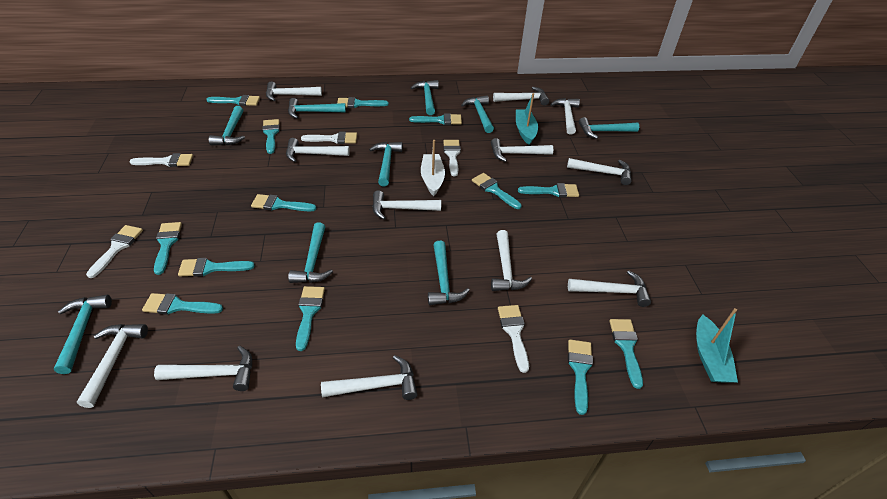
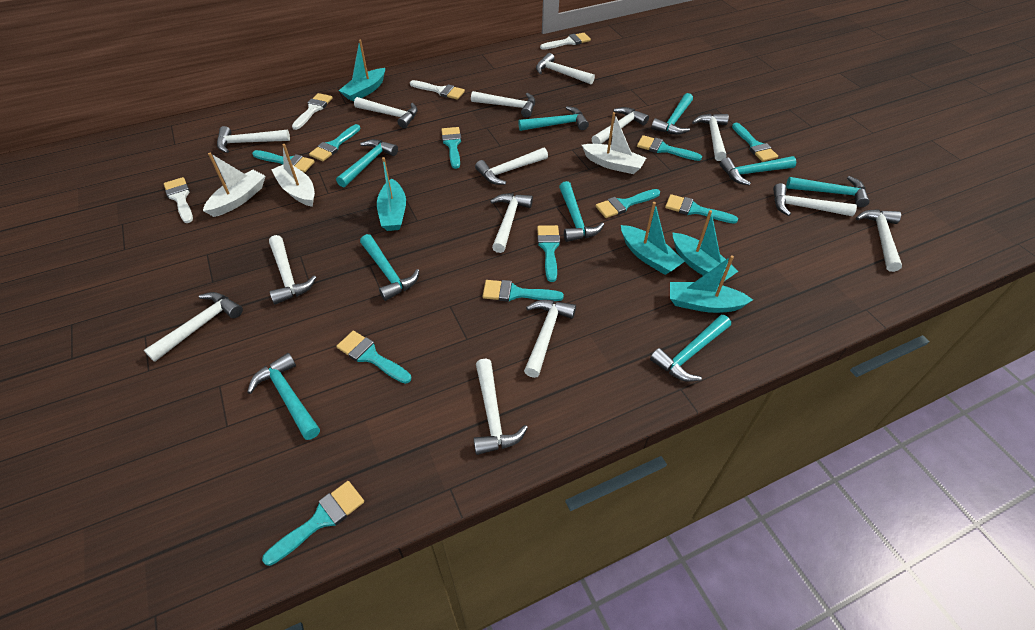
turquoise boat: [516,93,538,145] [696,308,738,383] = 2 -> [339,40,385,102] [377,157,406,231] [621,202,685,275] [670,255,753,313] [673,210,739,283] = 5
turquoise brush: [142,293,223,315] [154,222,182,275] [178,258,255,277] [206,95,260,106] [251,194,316,211] [262,119,280,154] [296,286,325,351] [337,97,389,108] [409,113,462,125] [472,173,522,209] [518,183,579,197] [568,340,593,415] [609,319,643,389] = 13 -> [252,150,315,173] [262,481,364,566] [309,124,360,161] [336,331,411,384] [441,127,462,169] [482,280,564,302] [537,225,560,282] [596,189,660,218] [637,135,702,161] [665,194,738,224] [732,123,778,162] = 11
white boat: [421,140,445,196] = 1 -> [203,153,265,217] [271,144,315,207] [582,112,646,174] = 3
white brush: [86,225,143,278] [129,153,193,167] [301,132,357,144] [443,140,461,176] [498,305,529,373] = 5 -> [164,177,193,223] [292,93,333,130] [410,80,465,100] [540,33,591,50] = 4
white hammer: [77,324,148,408] [154,346,252,391] [266,82,322,101] [286,138,350,162] [321,355,418,400] [372,190,441,219] [491,138,553,162] [491,230,532,291] [493,87,549,106] [551,98,580,135] [567,158,632,185] [568,270,651,307] = 12 -> [144,292,243,362] [217,126,290,153] [269,235,317,304] [354,97,418,128] [471,91,535,118] [474,358,528,455] [475,148,548,185] [490,193,533,253] [524,300,576,378] [536,53,595,84] [592,107,649,144] [692,114,729,161] [773,183,857,216] [856,209,902,272] = 14

